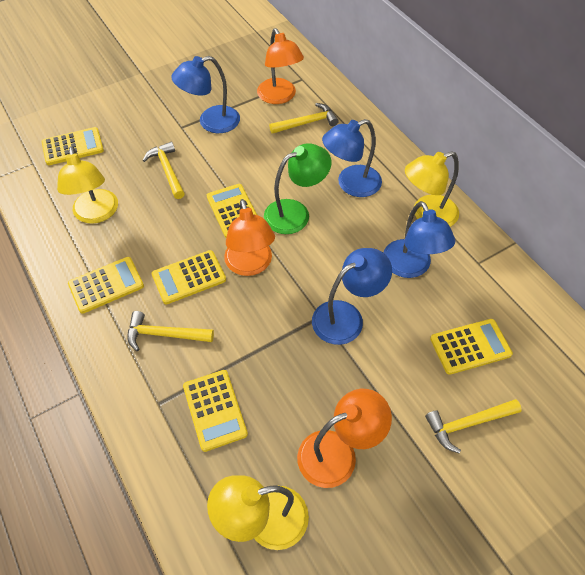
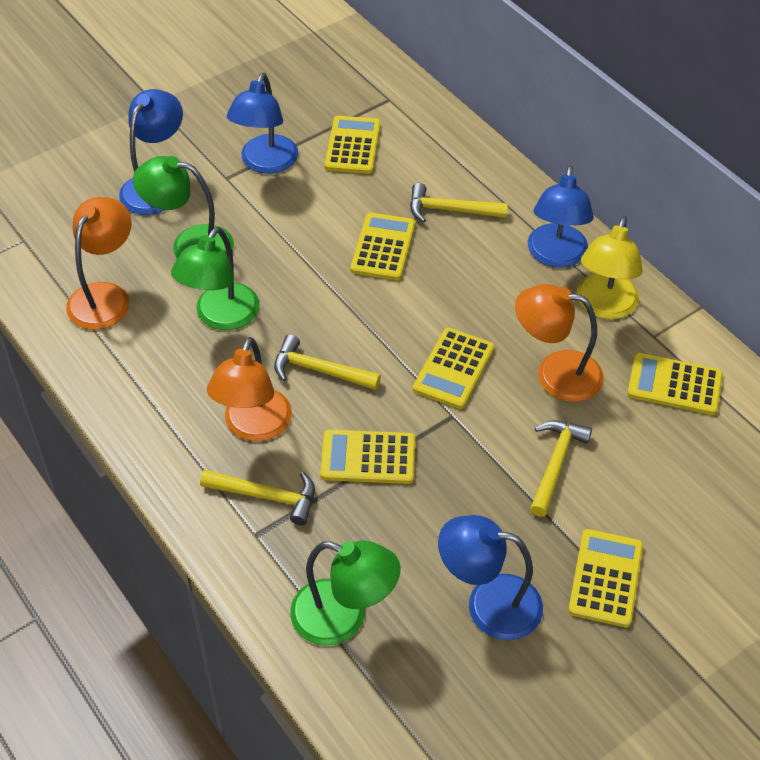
green lamp: [264,143,331,234] = 1 -> [133,156,234,259] [171,227,259,330] [290,540,401,646] = 3
yellow lamp: [57,146,118,224] [207,475,309,550] [405,151,459,227] = 3 -> [576,216,642,319] = 1

